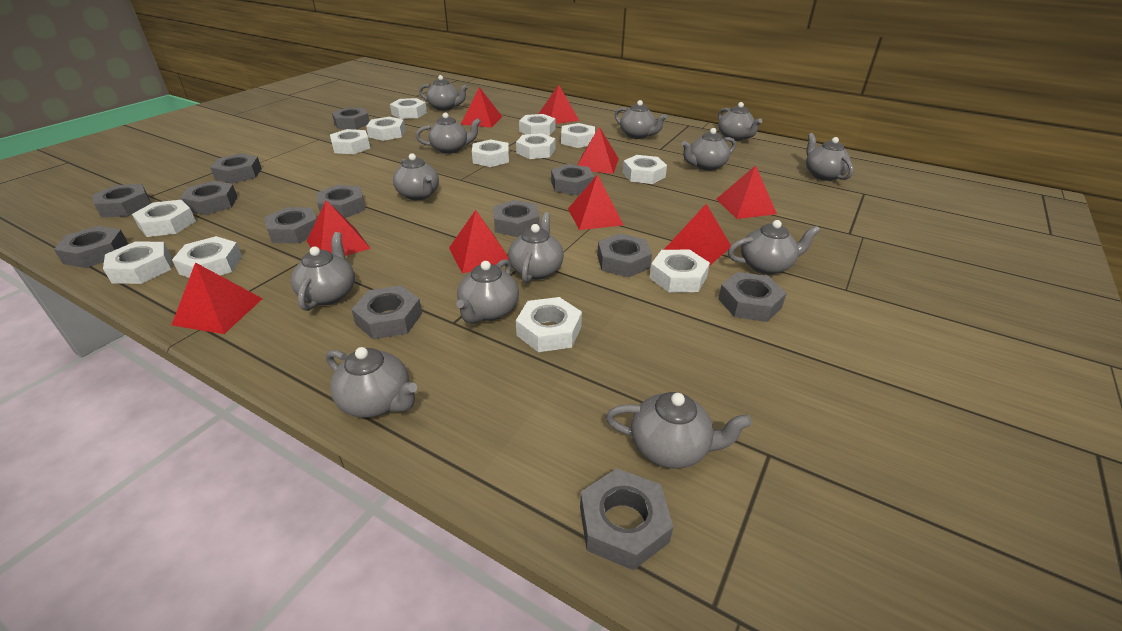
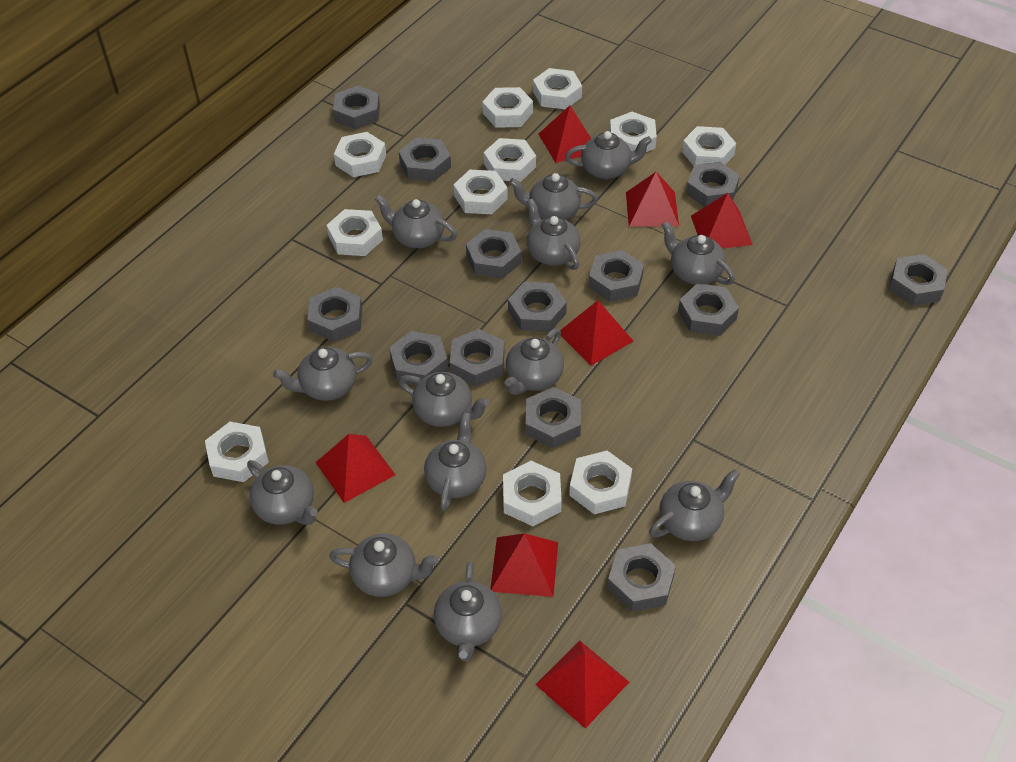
red pyramid: [172,262,263,334] [307,200,371,256] [449,210,509,274] [461,87,502,128] [539,85,579,124] [568,174,623,230] [578,127,619,174] [664,204,731,266] [716,165,777,219] = 9 -> [315,434,395,503] [490,533,558,597] [535,640,629,728] [539,105,591,163] [560,300,633,366] [626,172,679,227] [691,193,753,249] = 7
white nut: [103,241,171,284] [132,200,196,237] [172,236,242,278] [330,129,370,154] [366,117,405,141] [390,98,427,119] [472,140,509,167] [516,133,556,159] [516,297,582,352] [519,114,556,136] [561,123,595,148] [622,155,667,184] [650,250,710,292] = 13 -> [205,422,269,482] [327,209,383,256] [334,132,386,177] [454,170,508,214] [482,87,533,128] [484,138,536,182] [503,461,562,526] [533,68,582,109] [569,451,632,514] [610,112,657,152] [682,126,736,166] = 11

